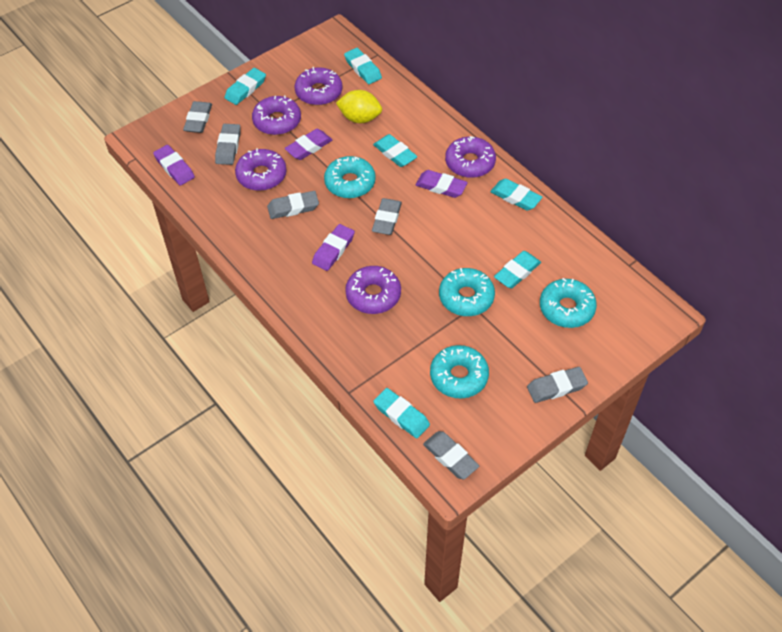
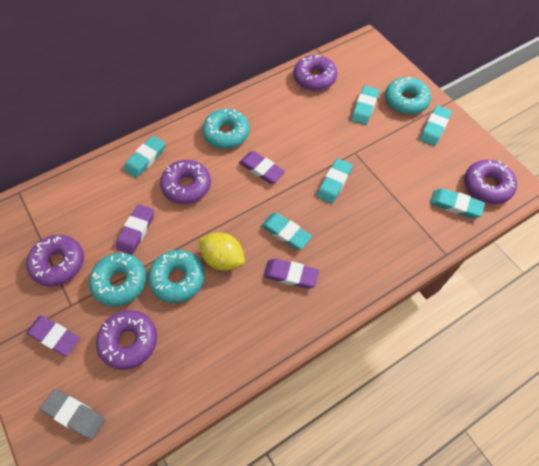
grey eraser: [183,101,212,133] [215,124,241,165] [267,191,319,219] [372,198,402,235] [423,431,479,479] [527,367,588,403] = 6 -> [40,389,106,440] = 1

